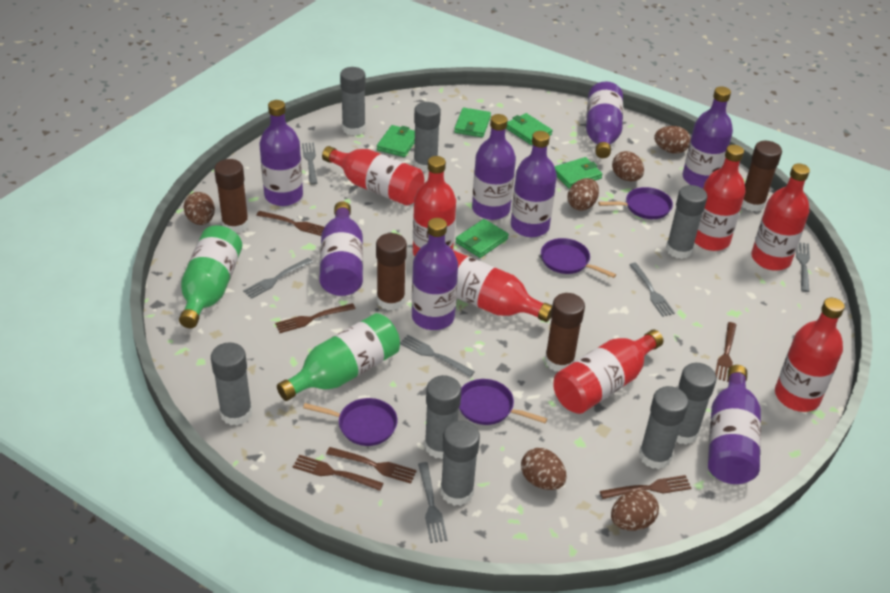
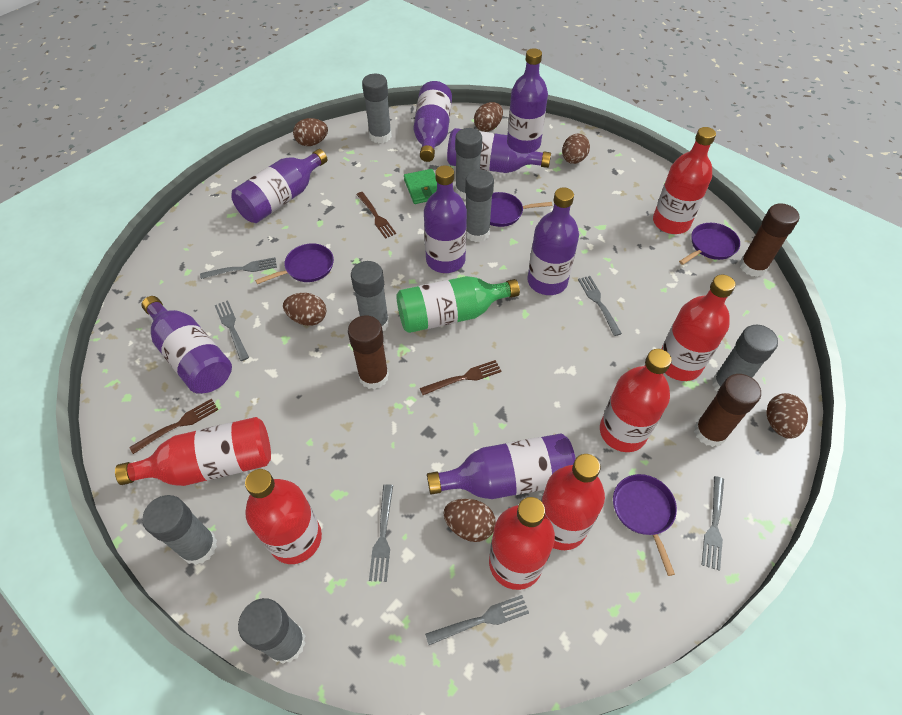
brown fork: [256,211,325,236] [275,303,355,333] [293,455,384,491] [326,447,417,483] [600,475,691,499] [715,322,736,382] = 6 -> [129,399,218,454] [356,192,396,239] [420,360,502,395] = 3
brown glue stick: [214,159,249,233] [376,233,407,310] [545,293,585,372] [742,141,782,212] = 4 -> [348,316,389,389] [694,374,761,447] [739,203,799,277] = 3
green bottle: [179,225,242,328] [277,313,400,401] = 2 -> [396,276,520,333] = 1
green wallet: [377,125,415,157] [454,108,491,137] [455,219,509,258] [506,113,552,145] [554,157,603,189] = 5 -> [404,169,437,204] = 1
grey glue stick: [211,342,253,425] [340,67,366,136] [413,102,441,172] [424,375,461,459] [441,421,480,506] [639,386,689,469] [666,185,707,259] [676,363,717,445] = 8 -> [142,495,217,565] [238,598,306,664] [351,261,389,331] [362,74,392,143] [455,128,482,199] [465,169,494,242] [712,324,778,392] = 7

